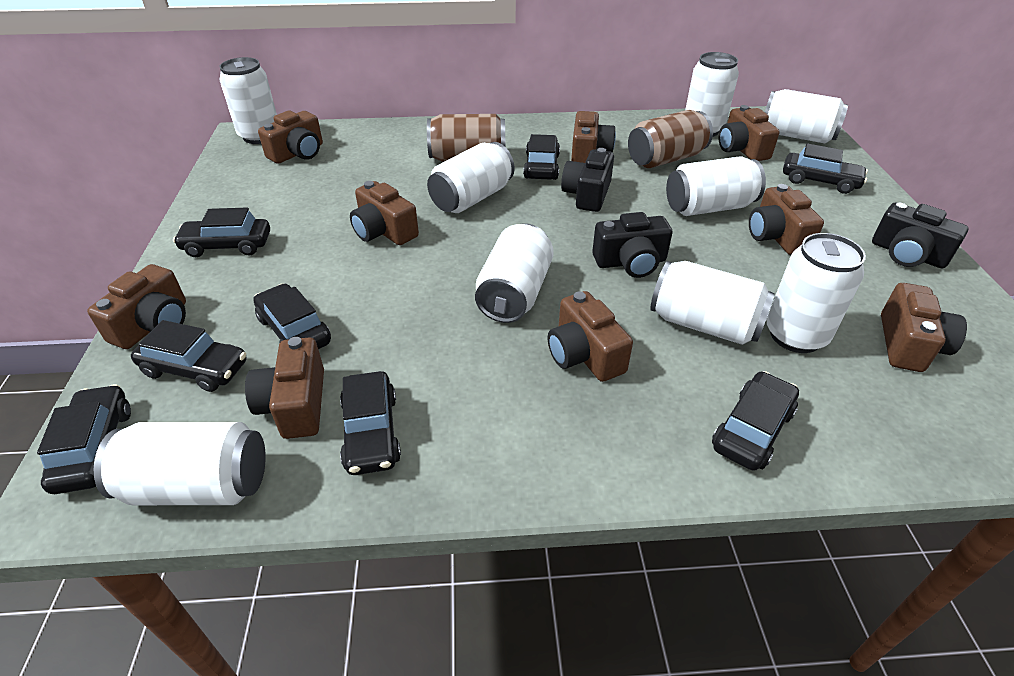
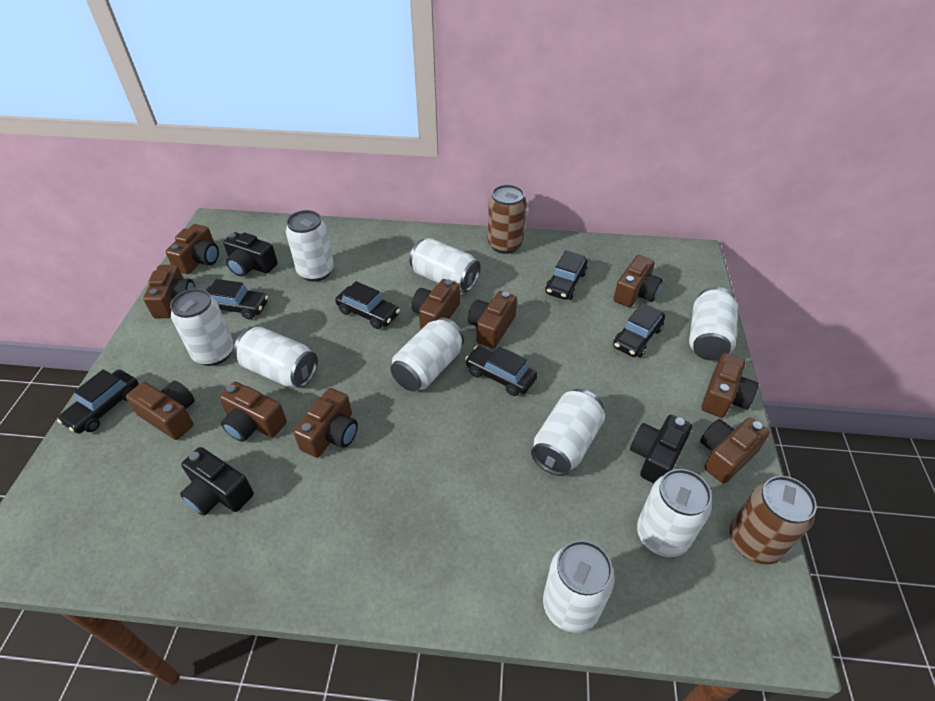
black car: [37,384,131,494] [131,320,246,392] [173,207,270,257] [254,284,331,349] [340,371,401,475] [523,134,560,180] [712,371,799,471] [783,143,868,194] = 8 -> [57,369,139,434] [206,279,268,319] [335,281,400,329] [465,345,537,396] [545,250,587,300] [613,303,665,357] = 6
brown camera: [87,264,186,349] [245,337,324,439] [258,110,323,164] [350,181,419,245] [548,291,633,382] [571,111,616,163] [719,105,780,161] [749,184,824,255] [881,283,967,372] = 9 -> [126,381,195,440] [143,265,196,318] [166,224,219,274] [219,382,287,442] [293,388,358,458] [411,279,460,329] [468,291,517,348] [613,255,663,307] [700,418,770,483] [701,353,759,418] = 10

